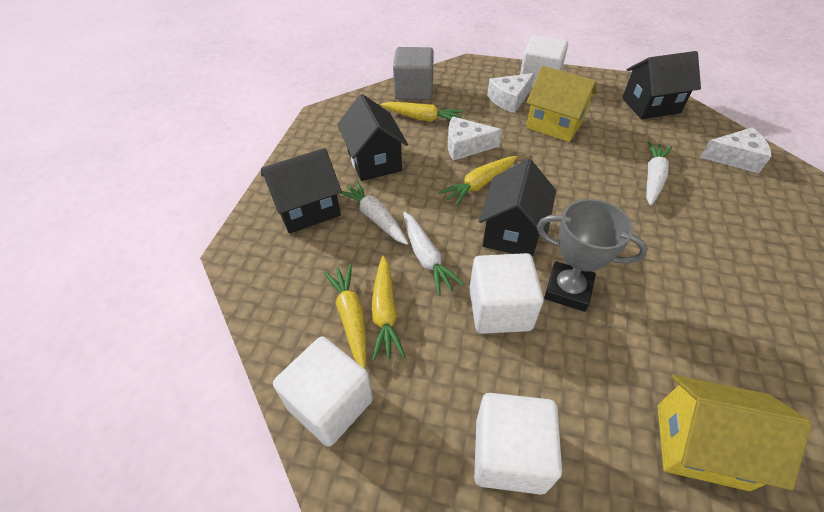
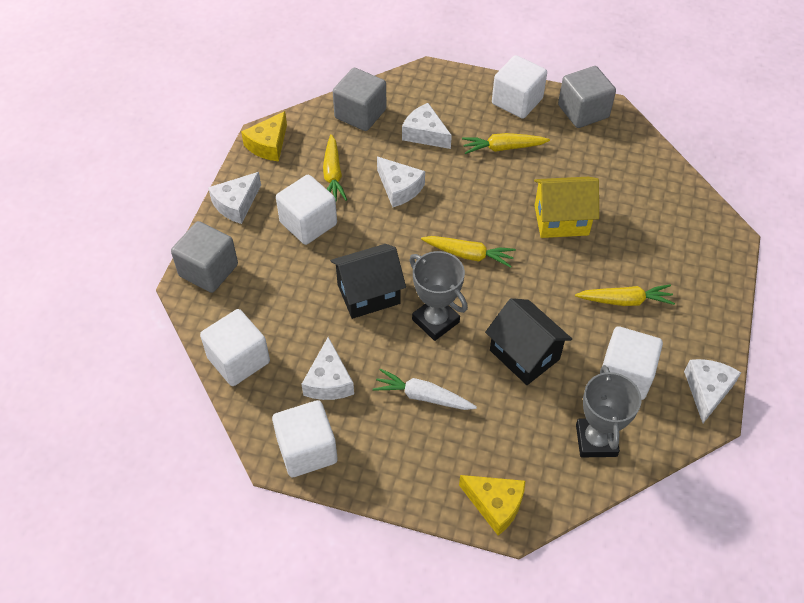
black house: [261,148,342,234] [337,94,408,181] [479,159,556,257] [622,51,701,119] = 4 -> [330,244,406,319] [485,298,572,385] = 2
grey cube: [393,47,434,100] = 1 -> [171,221,238,293] [333,68,387,131] [558,66,616,128] = 3
grey trophy: [537,199,648,312] = 1 -> [409,251,468,341] [576,365,642,458] = 2
white carrot: [341,180,408,245] [403,212,465,296] [646,142,672,206] = 3 -> [373,368,477,410] = 1
white cheese: [448,117,502,161] [487,73,534,113] [700,127,771,173] = 3 -> [208,172,261,224] [302,337,354,400] [377,157,425,207] [402,103,452,149] [684,359,741,423] = 5
white cube: [273,336,373,447] [469,253,544,334] [474,393,562,495] [520,35,568,88] = 4 -> [200,309,270,386] [272,400,338,477] [276,175,337,245] [492,55,547,119] [603,326,663,400] = 5
yellow cheese: none = 0 -> [241,111,287,161] [459,475,525,536] = 2
yellow house: [526,66,597,142] [658,375,812,491] = 2 -> [534,177,599,238] = 1

